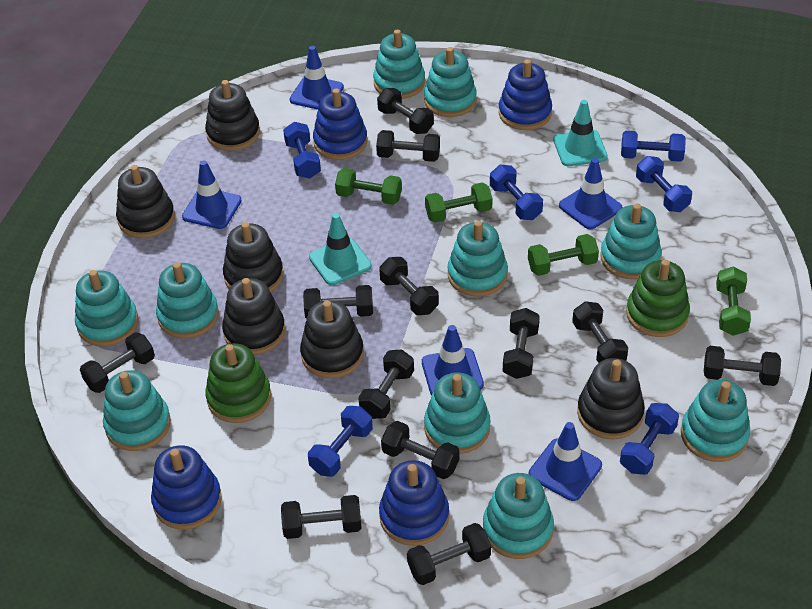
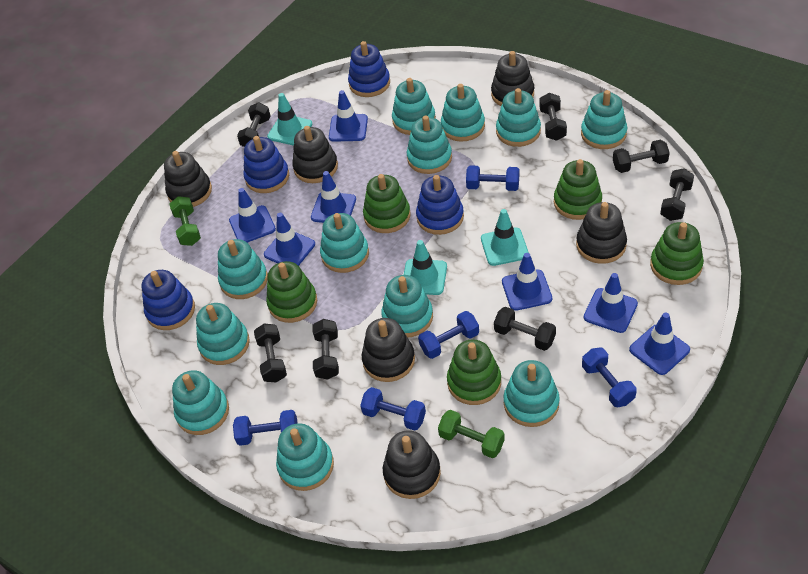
black dumbbell: [80,333,155,393] [281,495,362,539] [303,285,373,319] [358,349,414,419] [376,130,440,162] [377,88,434,134] [379,257,439,315] [381,421,460,479] [407,523,491,585] [503,308,540,379] [572,301,628,363] [704,346,781,386] = 12 -> [237,102,271,147] [254,323,287,382] [313,319,339,380] [494,307,556,351] [539,93,567,141] [613,140,670,173] [660,168,694,221] = 7
blue dumbbell: [283,122,321,179] [308,406,373,477] [490,165,543,220] [620,403,679,475] [621,131,686,162] [636,156,692,212] = 6 -> [233,410,298,446] [360,387,426,431] [418,311,479,359] [466,165,519,191] [582,347,637,407] = 5
blue traffic cone: [182,160,242,229] [289,46,344,110] [422,325,484,396] [529,422,602,501] [559,158,622,229] = 5 -> [229,188,276,243] [264,213,315,266] [311,171,356,223] [329,90,368,142] [502,253,552,311] [584,273,638,333] [629,312,690,375] = 7
green dumbbell: [335,168,402,205] [425,183,493,223] [528,234,599,276] [716,267,751,336] = 4 -> [170,196,201,246] [438,410,505,458] = 2
green stacking toy: [205,343,271,423] [626,260,690,337] = 2 -> [266,261,317,323] [363,174,411,233] [447,339,501,405] [554,159,602,220] [650,222,704,285] = 5
turquoise stacking toy: [75,270,138,346] [103,370,171,451] [156,262,219,339] [373,29,425,99] [424,47,477,117] [424,373,490,454] [448,221,508,297] [483,473,554,559] [601,203,662,279] [681,379,750,462] = 10 -> [172,370,229,435] [196,303,250,365] [218,239,268,299] [276,423,334,491] [320,213,369,273] [381,275,433,337] [392,78,436,135] [407,116,452,174] [441,84,485,142] [496,88,541,147] [504,360,560,427] [581,90,627,149] = 12
turquoise traffic cone: [309,213,372,285] [553,100,608,166] = 2 -> [267,93,312,146] [404,240,447,295] [481,209,529,266] = 3

